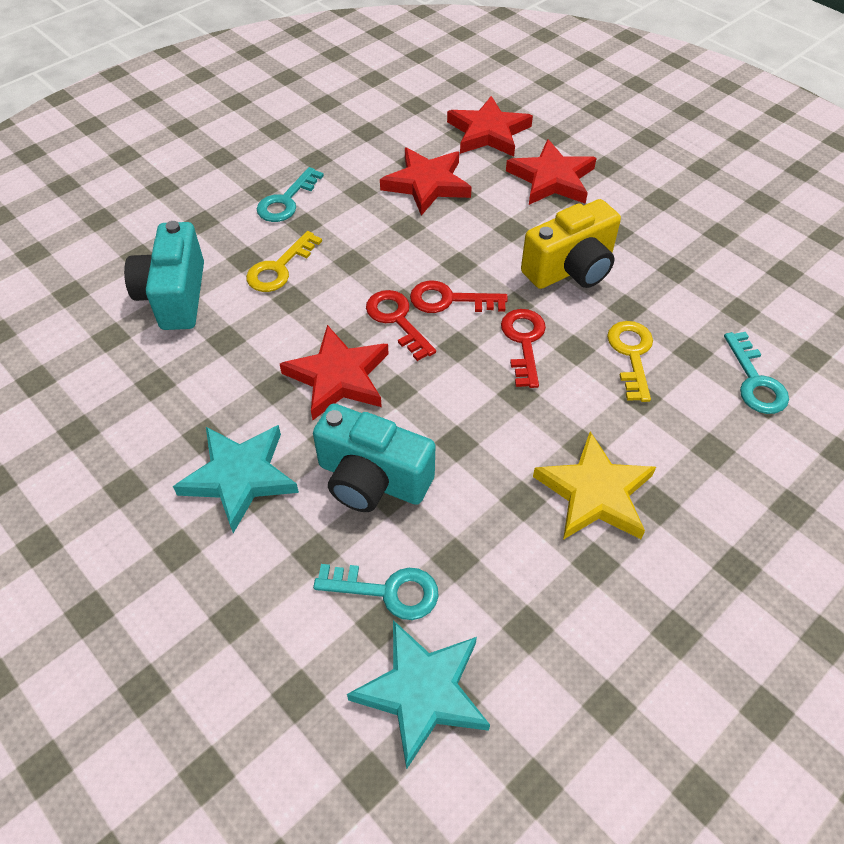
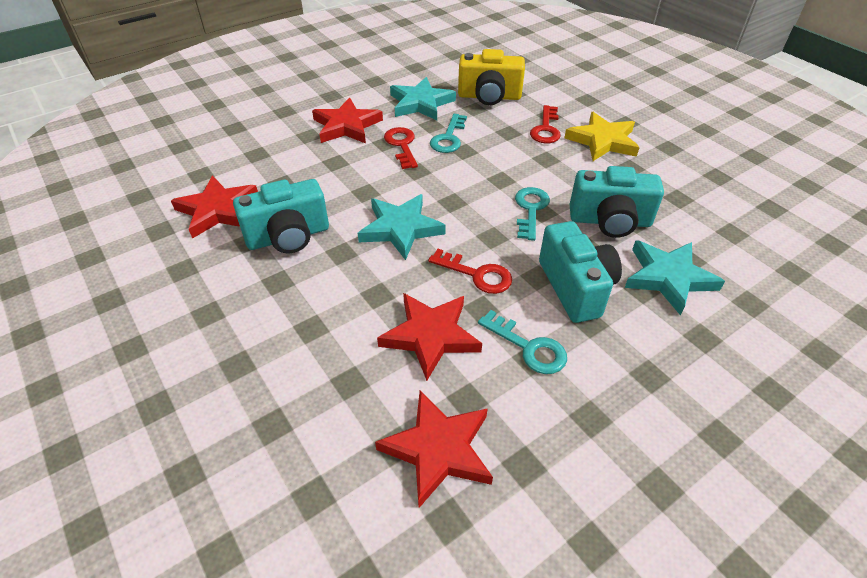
turquoise camera: [124,221,204,330] [313,403,435,512] = 2 -> [233,179,329,253] [539,221,622,323] [570,166,664,238] = 3
turquoise star: [173,425,299,533] [347,620,490,769] = 2 -> [358,194,446,260] [390,77,456,120] [625,240,725,316] = 3
yellow key: [246,231,322,292] [607,321,653,402] = 2 -> none = 0

